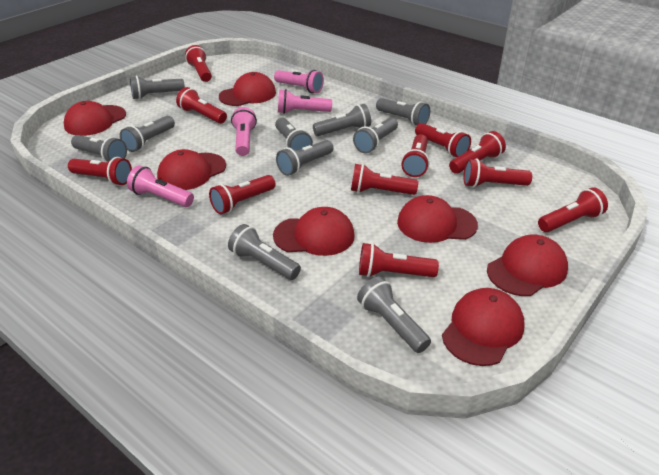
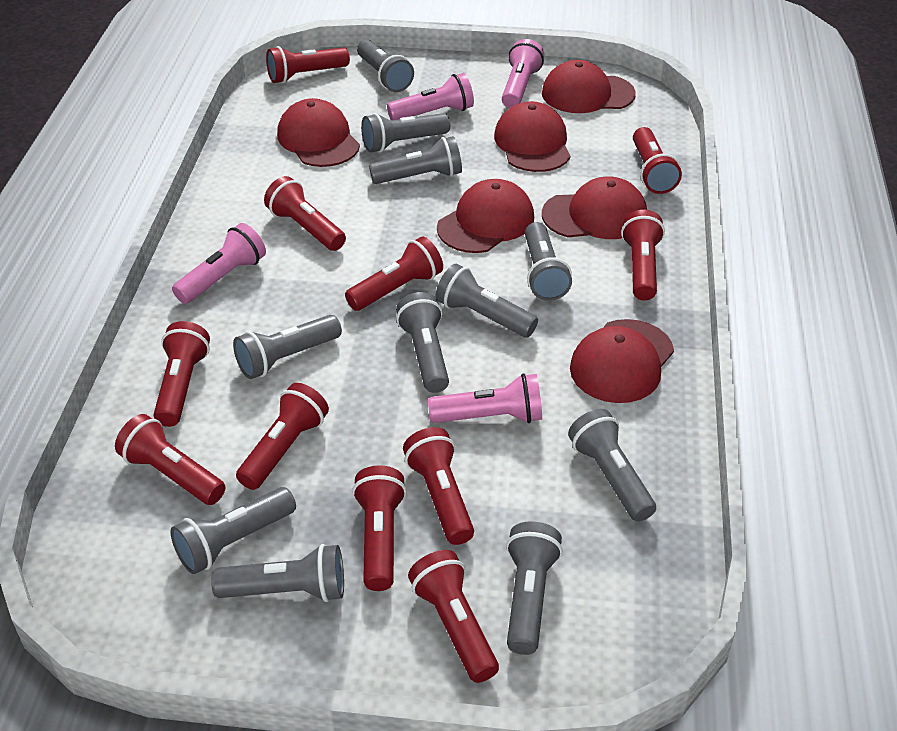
grey flashlight: [71,135,127,162] [120,116,175,152] [130,76,185,99] [228,224,301,280] [275,118,313,151] [276,140,334,176] [313,104,371,136] [353,117,398,153] [357,277,431,353] [376,98,430,126] = 10 -> [170,487,296,574] [211,544,344,602] [233,315,342,379] [357,39,414,92] [361,113,450,153] [369,136,462,184] [396,292,449,393] [436,264,538,337] [506,521,563,655] [525,222,572,301] [568,409,656,522] = 11
red cap: [64,101,126,136] [157,149,226,190] [219,72,276,106] [273,207,355,256] [397,195,478,243] [442,288,525,366] [487,235,568,296] = 7 -> [277,98,360,167] [437,179,534,253] [494,101,570,172] [542,60,636,113] [542,176,647,239] [570,319,674,403] = 6

